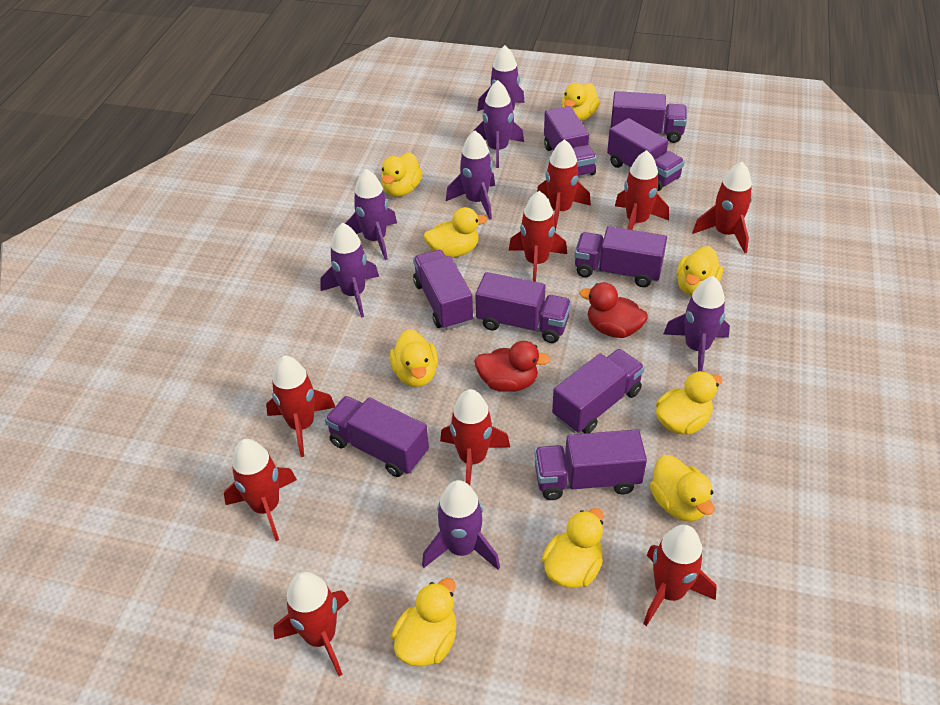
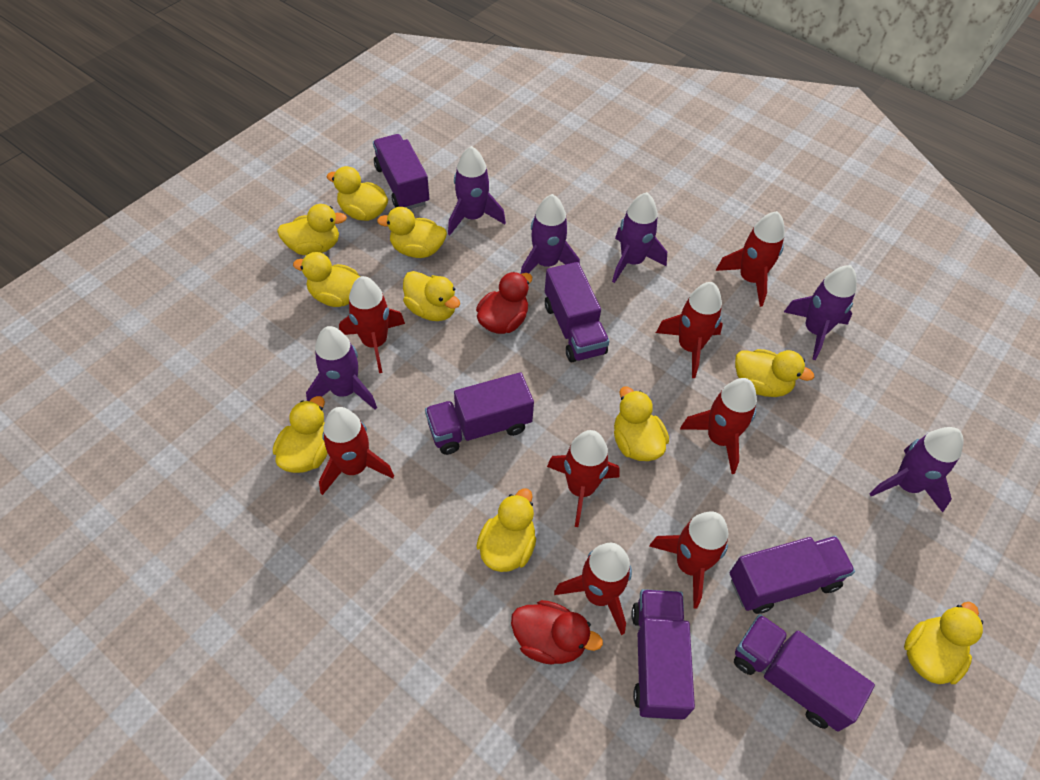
purple rocket: [320,223,379,318] [345,169,397,260] [422,480,500,570] [446,131,495,220] [474,80,524,168] [477,45,525,121] [663,276,730,371] = 7 -> [306,326,377,410] [448,146,506,235] [521,194,580,274] [612,192,667,283] [784,265,857,360] [869,427,963,512] = 6
purple truck: [325,396,429,477] [413,250,473,330] [475,272,571,343] [534,429,647,500] [544,106,597,177] [552,349,645,433] [575,226,667,287] [607,118,685,191] [611,91,687,143] = 9 -> [373,134,429,209] [425,372,534,455] [545,262,609,362] [631,589,695,720] [730,536,855,614] [734,614,875,731] = 6
red rocket: [224,439,297,541] [266,355,335,457] [273,572,349,676] [440,389,510,486] [509,191,567,282] [537,139,591,231] [615,150,669,230] [643,525,716,626] [692,162,753,253] = 9 -> [319,407,394,495] [339,276,405,373] [547,430,620,527] [554,543,632,635] [650,511,728,608] [656,282,723,378] [680,378,757,474] [716,211,785,307] = 8
yellow duck: [381,152,423,197] [390,329,438,387] [391,578,456,667] [424,207,488,258] [541,508,604,588] [561,83,600,121] [650,455,715,522] [656,371,722,435] [676,246,723,296] = 9 -> [273,396,328,473] [277,204,347,255] [293,252,360,307] [327,166,388,221] [377,207,447,258] [403,271,460,321] [476,488,536,572] [614,387,669,461] [735,349,814,397] [904,602,983,684] = 10

